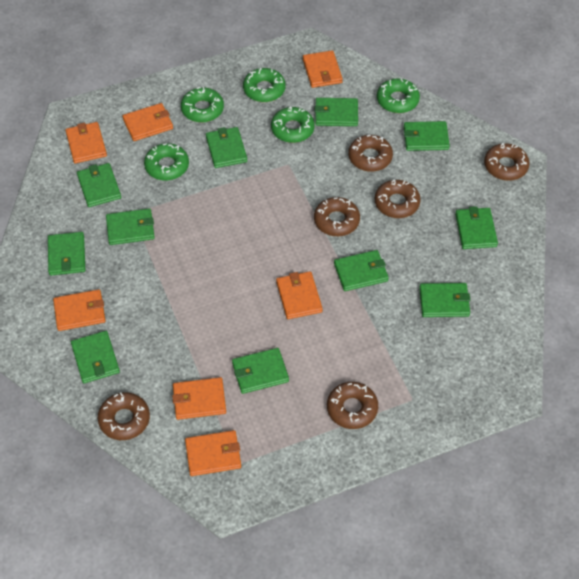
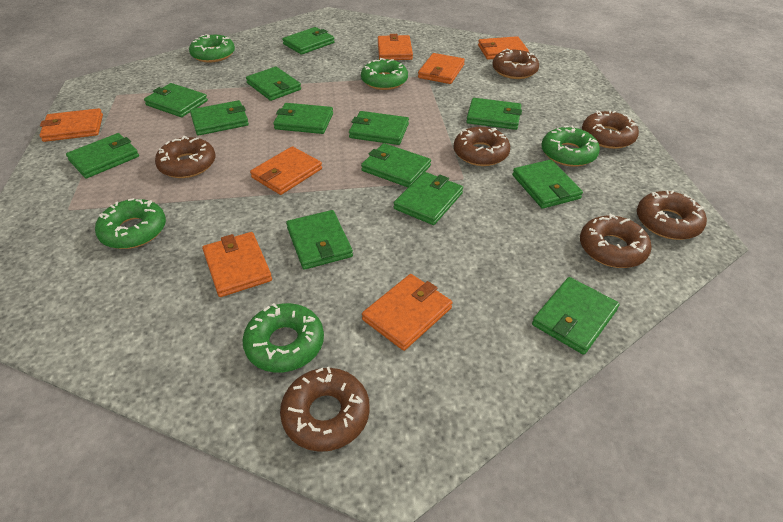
brown donut: [98,392,150,440] [314,197,360,236] [327,382,378,429] [348,135,393,172] [375,179,421,218] [484,143,530,181] = 6 -> [155,136,215,178] [280,367,370,452] [454,127,510,166] [492,49,539,79] [580,213,652,268] [582,110,639,149] [637,190,707,240] = 7
green wallet: [48,232,85,276] [71,331,120,383] [77,163,121,207] [106,208,155,245] [206,127,247,168] [232,348,289,394] [315,98,358,126] [334,250,389,291] [404,121,450,151] [419,283,470,317] [455,206,498,249] = 11 -> [66,133,139,178] [144,83,208,117] [190,100,249,136] [246,67,301,101] [273,103,333,134] [282,27,335,55] [286,210,353,270] [349,111,409,145] [361,143,431,187] [394,172,463,225] [466,98,522,130] [512,159,583,209] [532,277,620,355] = 13

